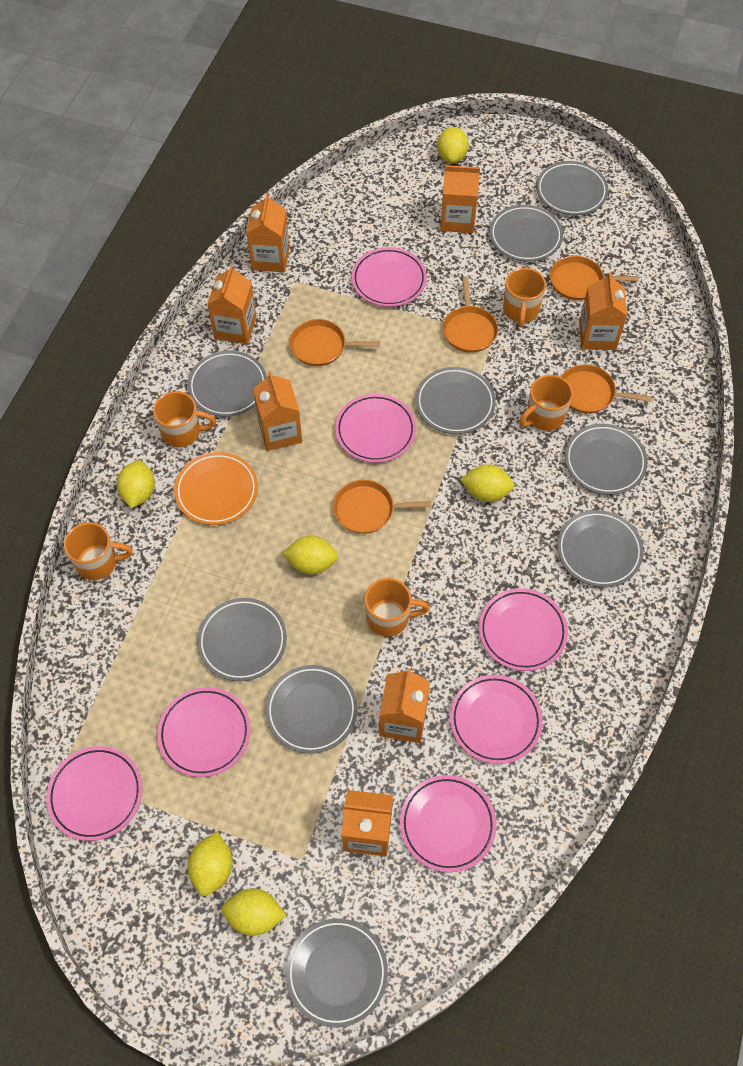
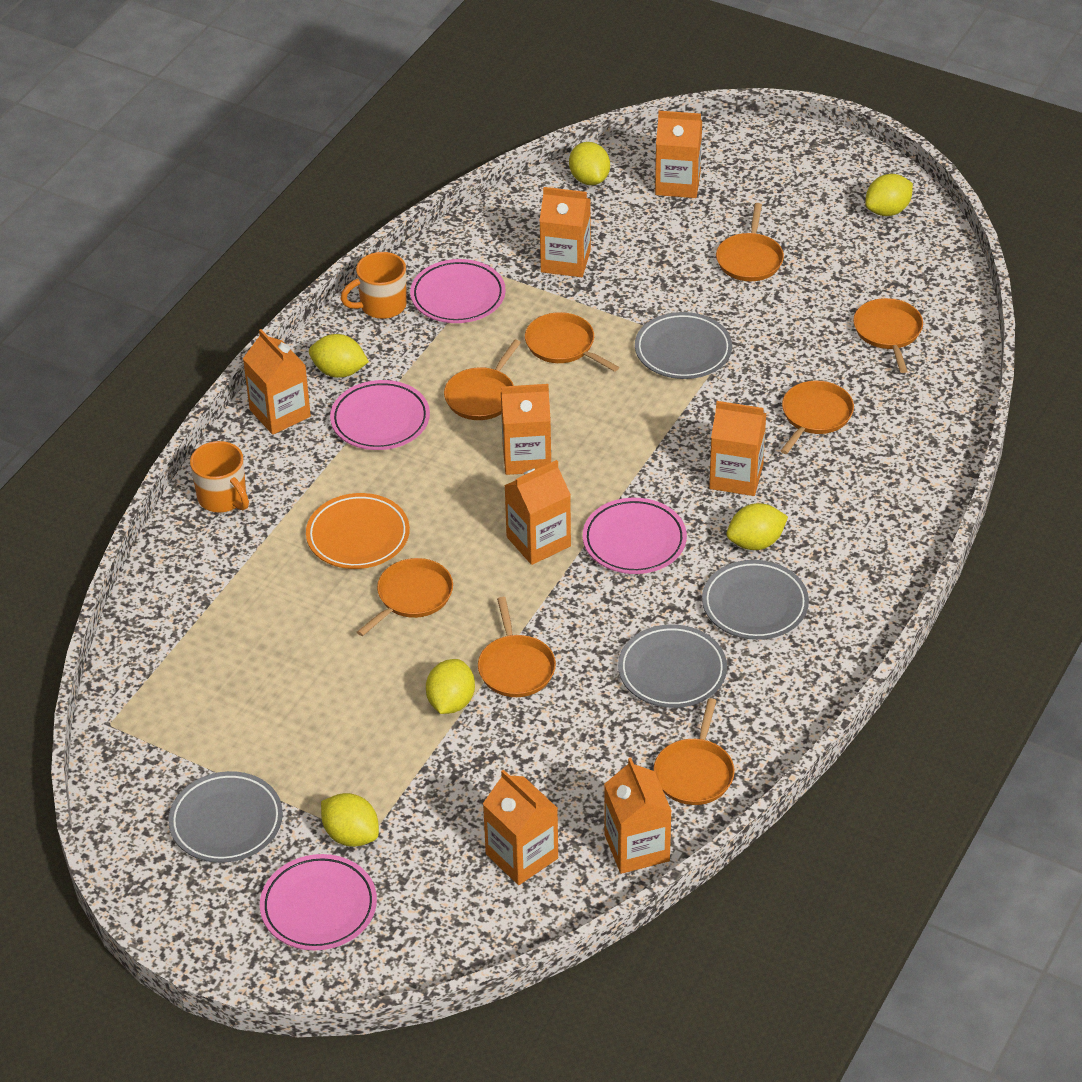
grey plate: [188,351,267,417] [197,598,287,681] [265,665,357,754] [286,918,388,1027] [416,367,496,434] [489,205,563,262] [536,161,609,215] [557,510,644,587] [565,424,648,495] = 9 -> [168,771,283,863] [618,625,727,708] [635,312,732,379] [702,560,809,640] = 4
orange carton: [207,265,256,344] [246,194,289,273] [253,371,302,451] [341,790,393,856] [379,668,430,743] [440,165,480,233] [579,272,627,350] = 7 -> [243,329,311,435] [483,770,558,885] [501,384,551,475] [504,460,571,565] [540,187,591,277] [604,758,671,874] [655,111,702,198] [709,401,766,496] = 8
orange mug: [64,522,133,580] [153,391,216,448] [365,578,430,637] [503,268,546,328] [519,375,573,431] = 5 -> [190,441,249,513] [340,252,407,319] = 2
orange pan: [289,319,380,366] [333,480,431,534] [443,277,498,353] [550,256,639,300] [561,364,652,413] = 5 -> [357,558,453,636] [444,340,521,420] [478,597,556,697] [525,312,619,372] [654,698,735,805] [716,203,784,281] [781,381,854,454] [853,298,923,373] = 8
pink plate: [46,746,143,841] [157,687,251,777] [335,394,416,463] [352,247,427,307] [400,775,497,872] [450,675,543,764] [479,588,568,671] = 7 -> [260,854,377,950] [330,380,430,450] [410,259,506,323] [583,498,687,574] = 4

